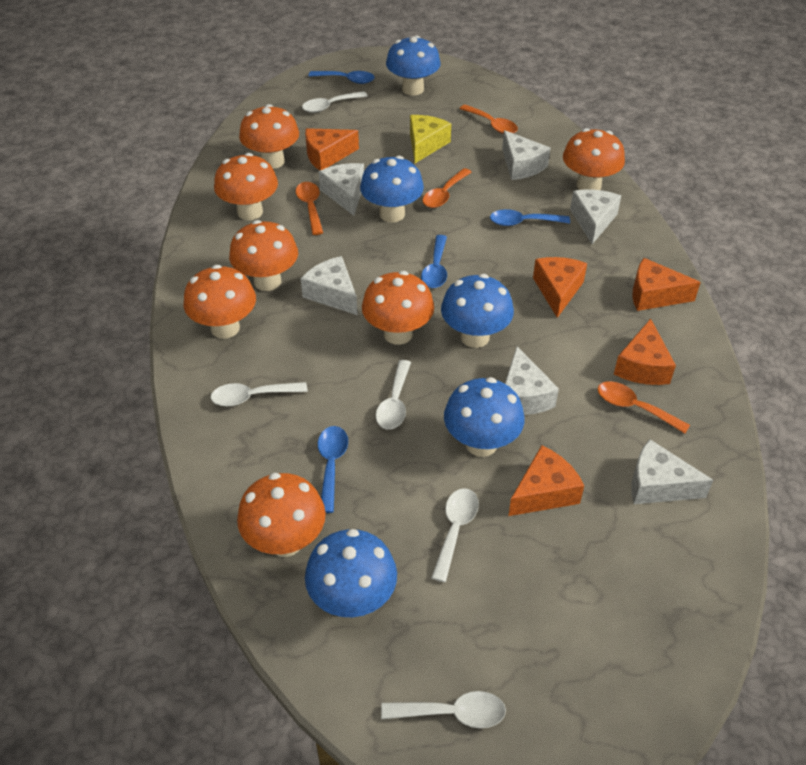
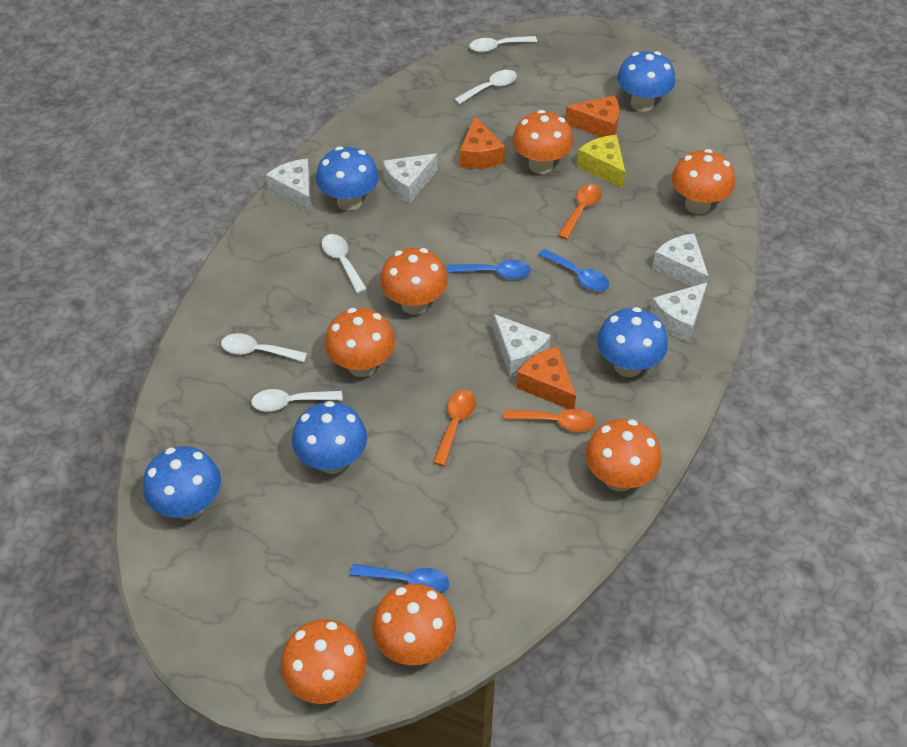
blue spoon: [308,71,375,84] [318,426,348,513] [421,235,447,288] [490,209,570,226] = 4 -> [350,564,449,594] [448,260,531,279] [538,249,609,291] = 3
orange cheese: [305,128,359,170] [508,445,584,516] [533,257,587,318] [614,319,676,385] [632,258,701,311] = 5 -> [460,117,505,169] [516,347,576,409] [565,95,619,137] = 3
orange spoon: [296,182,323,235] [422,168,471,208] [460,104,518,134] [598,381,690,434] = 4 -> [433,390,476,466] [504,409,596,432] [558,184,602,240] = 3
white cheese: [301,256,358,315] [319,163,364,216] [502,130,550,180] [505,347,559,415] [570,190,621,244] [631,439,713,504] = 6 -> [266,159,311,213] [383,154,437,204] [493,314,551,377] [650,283,707,342] [652,233,709,287] = 5

